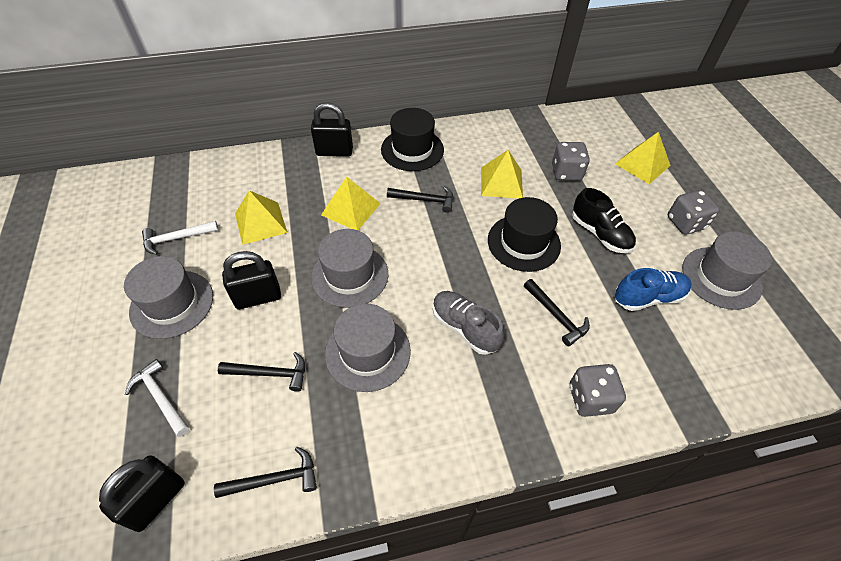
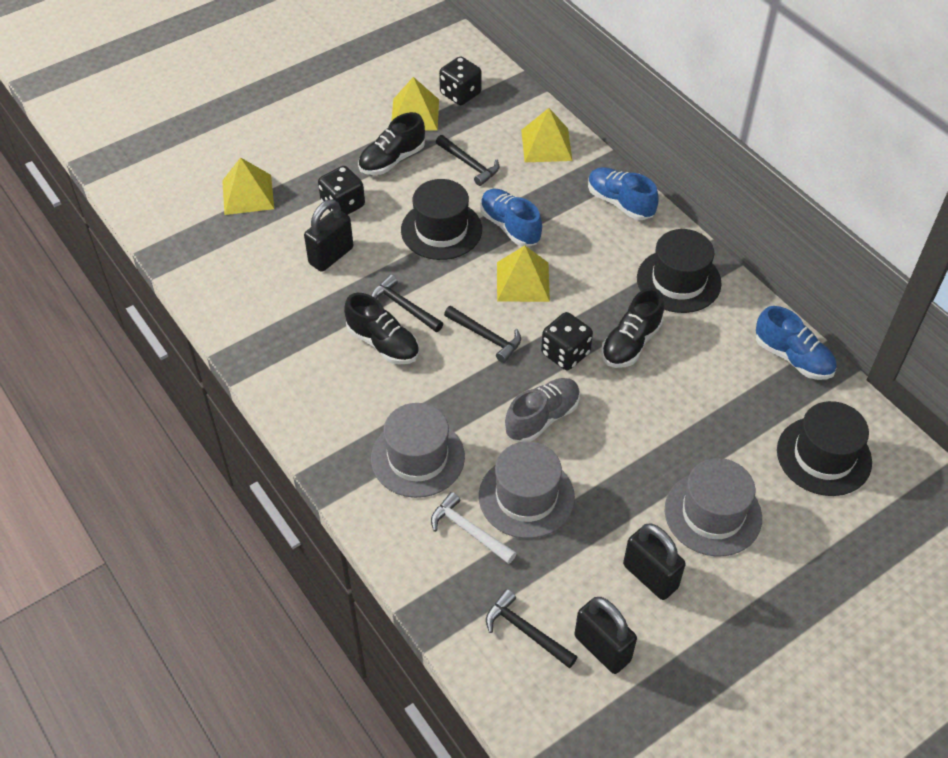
black dice: none = 0 -> [318,166,365,215] [439,57,482,105] [541,312,593,370] = 3
black hat: [381,108,444,171] [488,197,561,272] = 2 -> [401,179,482,260] [637,229,722,313] [777,401,872,496] = 3
black shoe: [572,188,636,253] = 1 -> [344,293,419,364] [358,112,425,175] [601,288,664,368] = 3
blue shoe: [615,268,692,311] = 1 -> [480,189,542,246] [588,167,658,220] [756,306,837,380] = 3
grey dice: [552,142,590,180] [570,364,626,417] [668,190,720,235] = 3 -> none = 0
grey hat: [124,256,213,339] [311,229,388,308] [325,304,411,392] [682,231,772,310] = 4 -> [371,403,465,498] [479,441,575,539] [665,458,762,557] = 3
white hammer: [125,359,189,437] [142,221,219,255] = 2 -> [431,492,517,564] = 1

